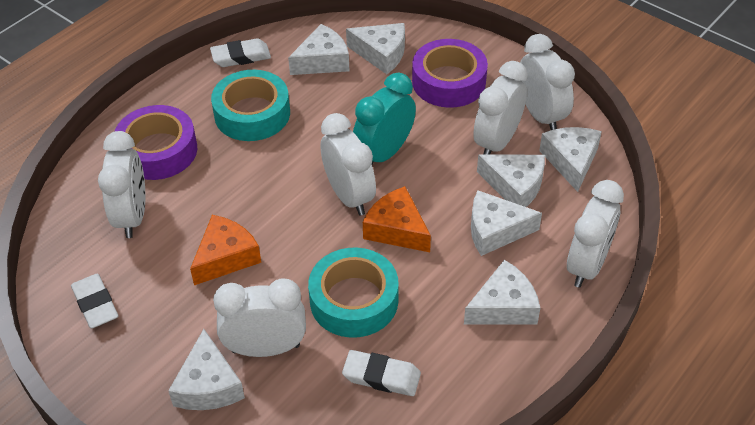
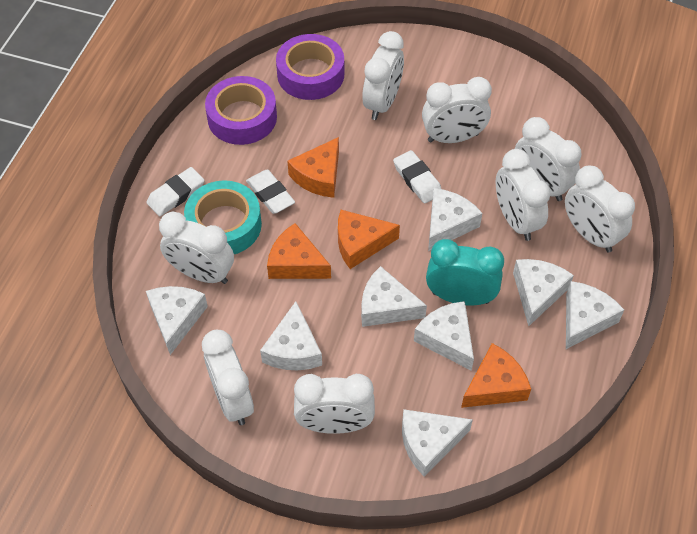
orange cheese: [190,215,261,285] [363,186,431,252] = 2 -> [267,223,331,279] [287,137,339,198] [338,210,400,269] [461,343,531,408] = 4
turquoise tape: [211,70,290,141] [308,248,399,338] = 2 -> [184,180,262,254] = 1
white cheese: [168,329,245,410] [288,24,349,75] [346,23,405,74] [464,260,540,325] [471,190,542,256] [477,154,545,207] [539,127,602,192] = 7 -> [146,286,208,355] [260,301,322,370] [361,266,427,327] [402,409,473,477] [414,301,474,371] [428,188,482,251] [513,259,574,326] [566,281,624,349] = 8
white clock: [98,131,145,238] [213,279,306,357] [320,113,376,216] [473,61,528,155] [520,34,575,130] [567,180,624,288] = 6 -> [159,211,234,284] [202,330,254,425] [294,374,375,434] [362,31,404,120] [422,77,492,143] [496,149,551,241] [515,117,581,201] [565,165,635,252] = 8

